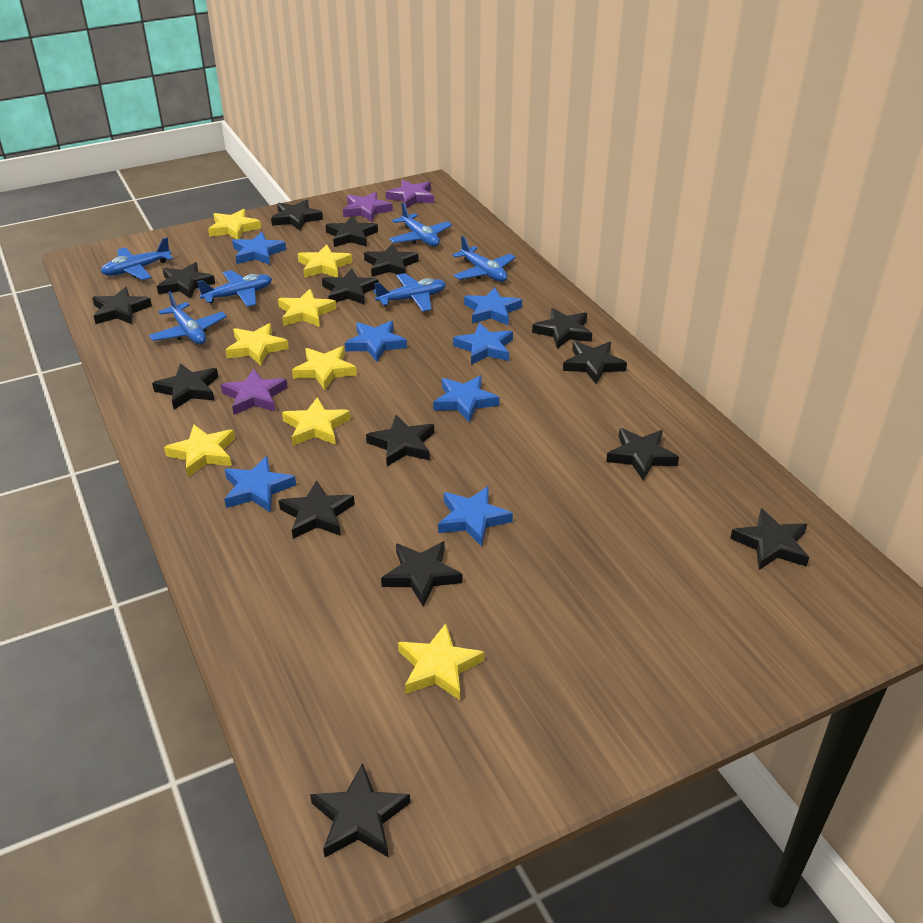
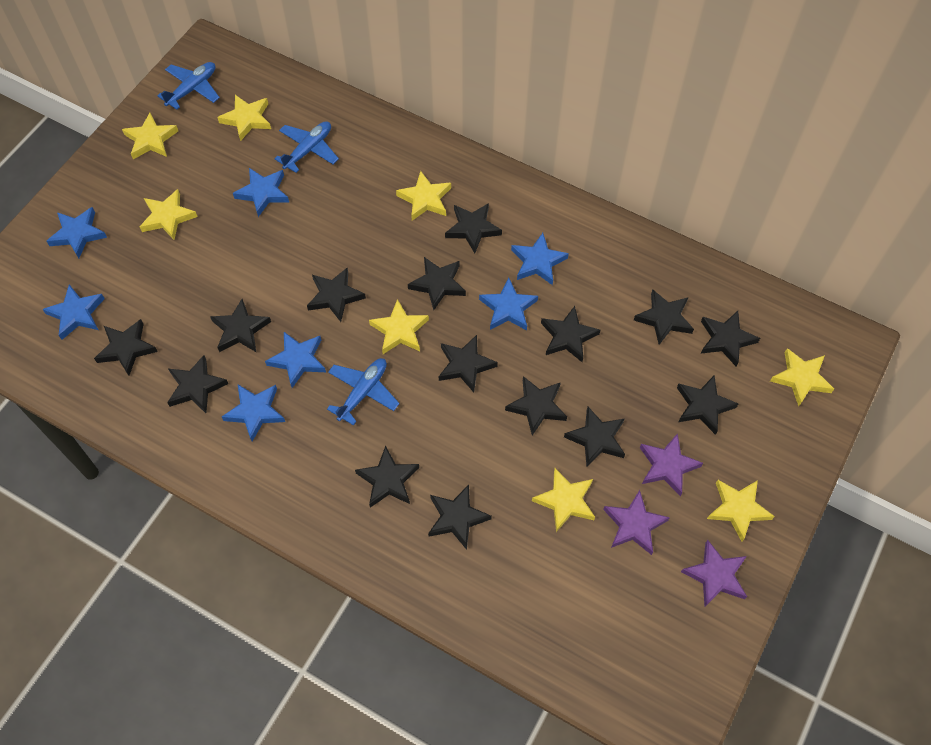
blue plane: [101,237,173,280] [149,291,227,344] [197,270,272,307] [373,273,446,312] [389,203,452,247] [452,236,516,282] = 6 -> [157,62,220,110] [275,121,339,173] [327,358,399,426] = 3

